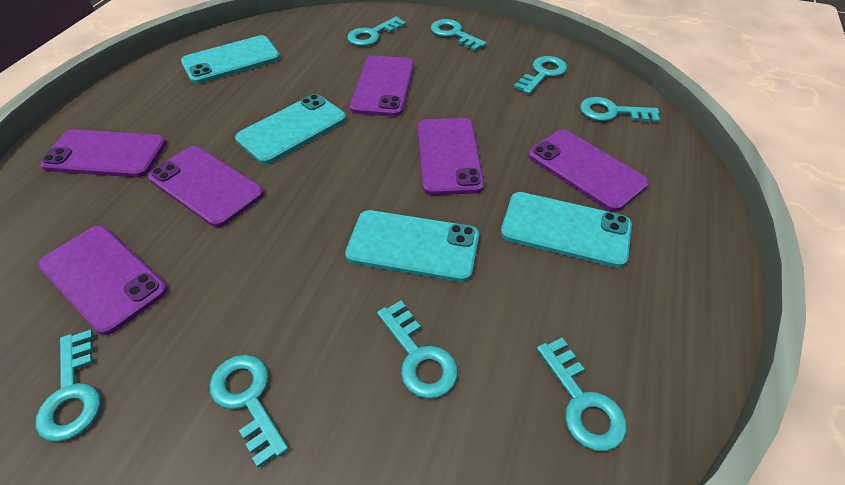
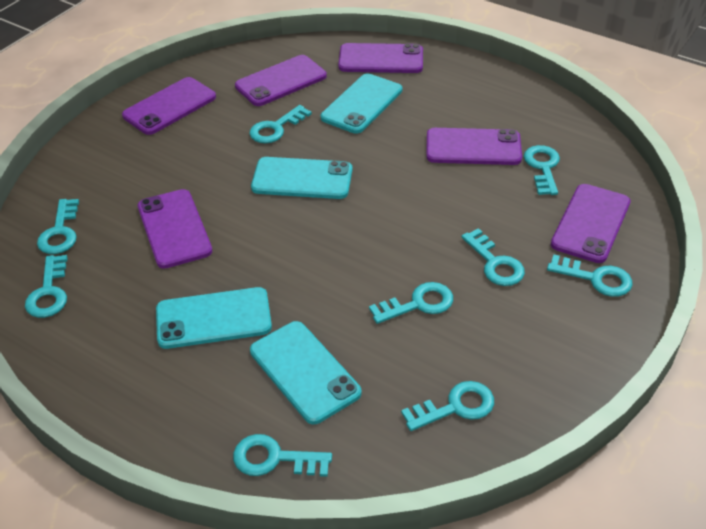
turquoise key: [36,330,101,442] [209,355,289,468] [347,17,406,46] [377,301,458,399] [431,19,487,51] [514,56,567,94] [537,338,627,451] [580,97,660,123] = 8 -> [25,255,68,318] [37,199,79,254] [233,434,332,477] [249,105,312,143] [369,282,453,324] [401,381,494,431] [462,228,525,286] [524,145,560,195] [547,254,633,297] = 9

